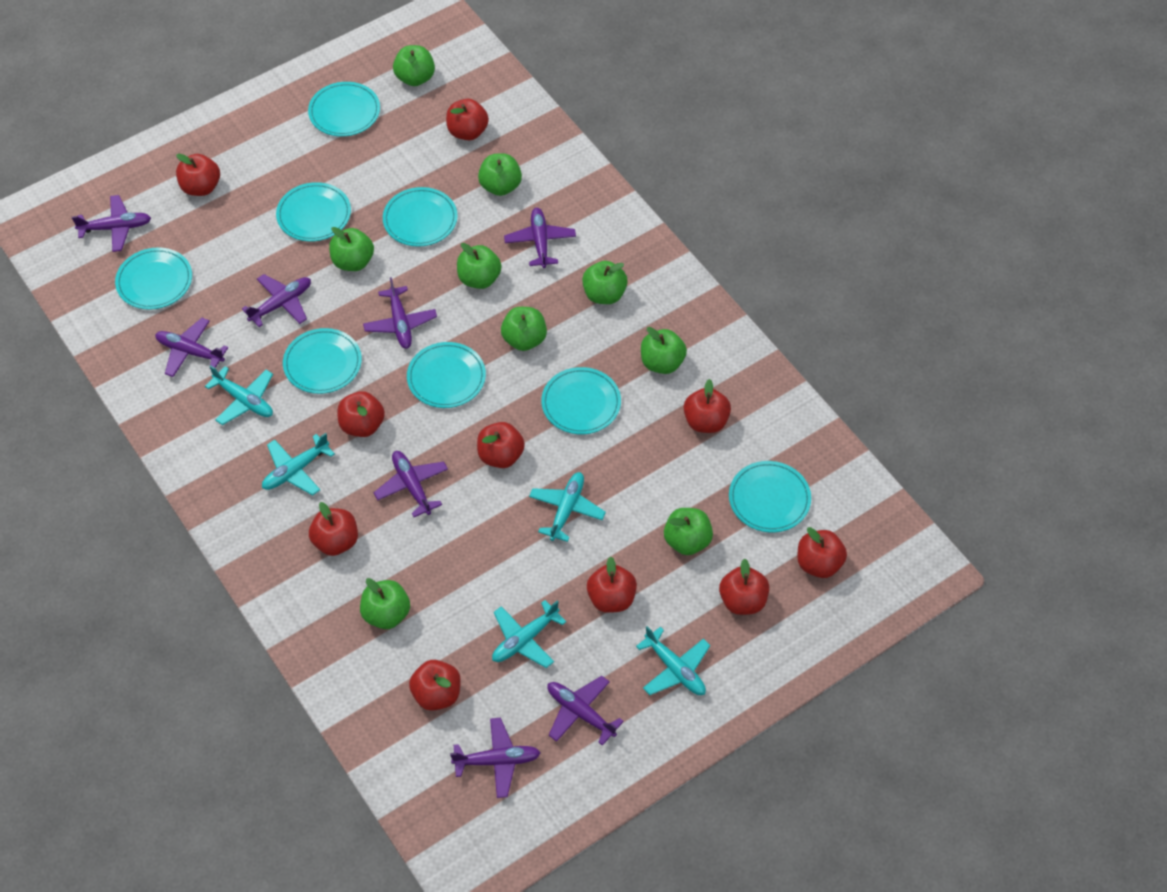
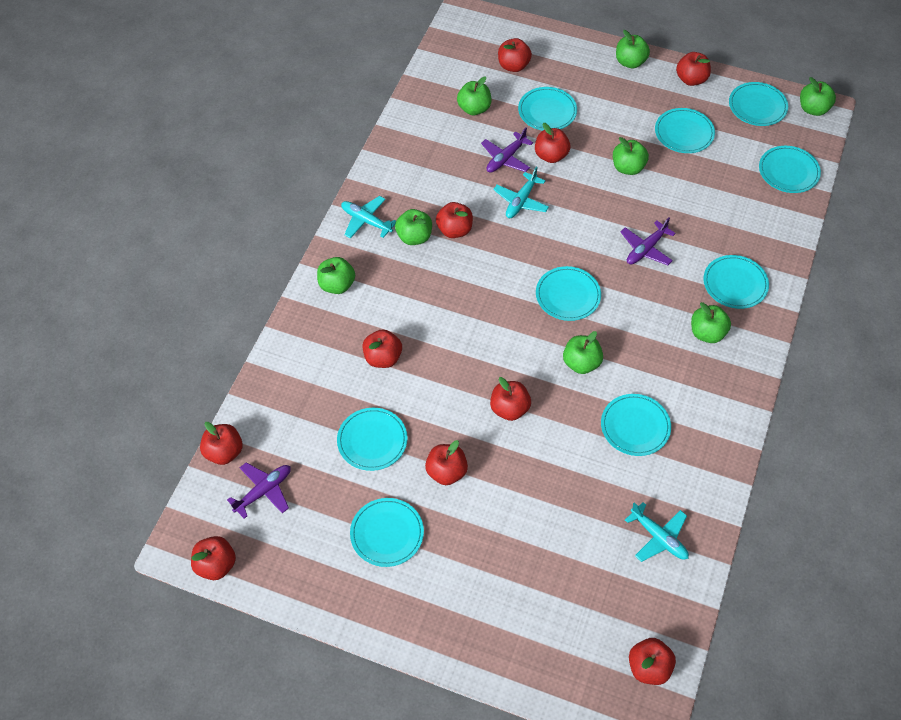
green apple: [329,227,374,271] [360,578,410,629] [393,45,435,86] [457,243,502,289] [478,153,522,196] [501,307,547,351] [582,261,628,304] [641,327,687,374] [664,508,713,555] = 9 -> [317,257,355,294] [395,209,432,245] [457,77,491,115] [563,331,603,374] [613,137,649,175] [616,30,650,68] [691,302,731,343] [800,77,836,116] = 8
purple plane: [72,195,151,252] [155,318,228,377] [242,274,311,327] [363,277,437,349] [374,451,448,517] [450,718,541,798] [504,208,576,268] [547,676,624,746] = 8 -> [227,463,291,519] [481,127,533,173] [621,217,676,265] = 3
turquoise plane: [205,365,273,425] [262,433,335,496] [492,600,566,668] [529,472,606,542] [636,626,711,695] = 5 -> [341,196,396,239] [493,166,549,218] [625,502,689,562] = 3
turquoise plate: [115,247,192,310] [276,182,351,242] [283,328,362,394] [308,82,380,137] [383,187,458,247] [407,342,486,408] [541,367,621,434] [729,461,811,533] = 8 -> [337,408,408,471] [350,498,424,567] [518,87,577,131] [536,266,601,321] [601,394,671,456] [655,108,715,153] [703,255,769,309] [729,82,788,126] [759,146,821,193] = 9

